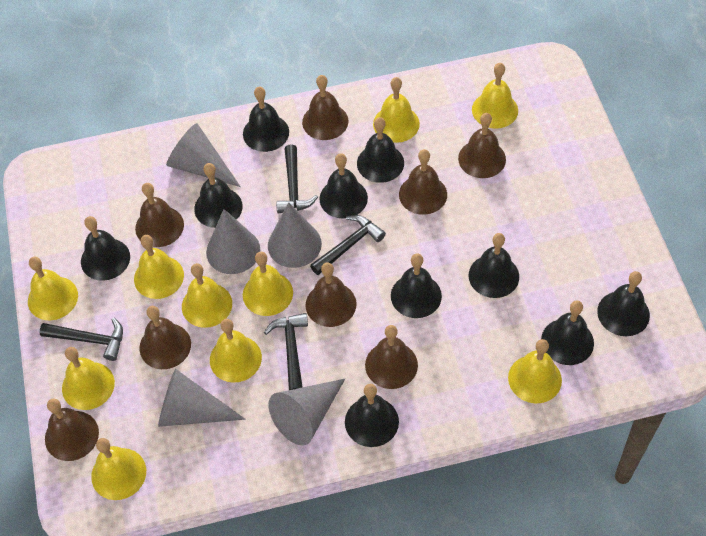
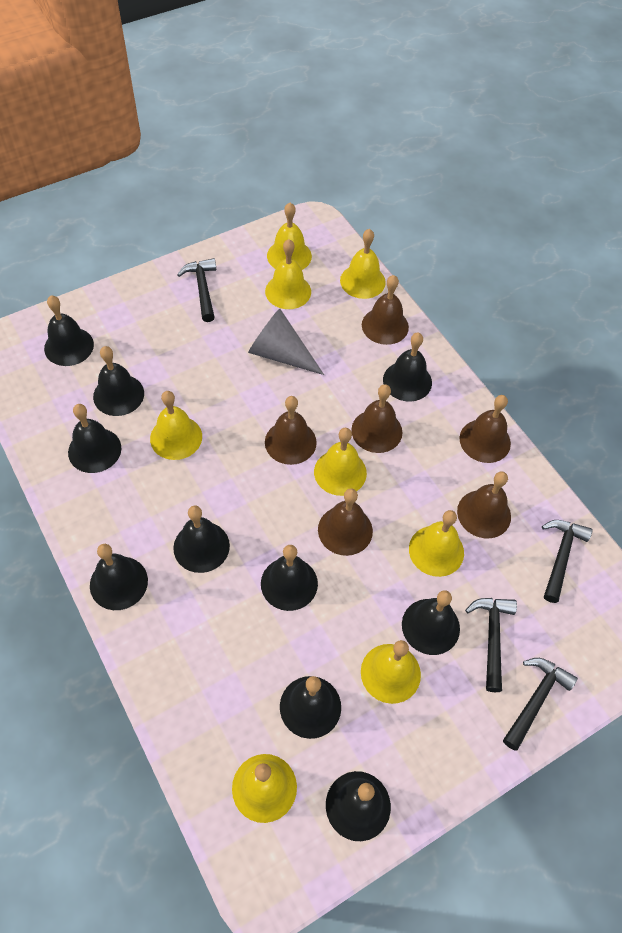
brown bell: [45,398,99,461] [135,183,184,247] [139,306,191,369] [302,75,348,140] [306,262,357,327] [365,325,418,389] [399,149,447,215] [458,113,506,178] = 8 -> [265,396,317,465] [318,488,373,556] [351,384,403,453] [362,275,409,345] [457,471,511,538] [459,395,511,463] = 6
grey cone: [158,369,246,427] [166,123,241,187] [206,209,260,274] [268,202,322,268] [269,379,345,445] = 5 -> [248,308,324,375] = 1
yellow bell: [28,256,78,320] [62,347,115,410] [91,438,146,500] [134,235,184,299] [182,263,232,328] [210,319,262,382] [243,252,293,316] [373,77,420,143] [472,63,518,129] [508,339,562,403] = 10 -> [150,391,202,460] [232,754,297,823] [265,239,311,309] [267,203,312,270] [314,428,367,496] [340,229,386,299] [361,640,421,704] [409,510,464,577] = 8

